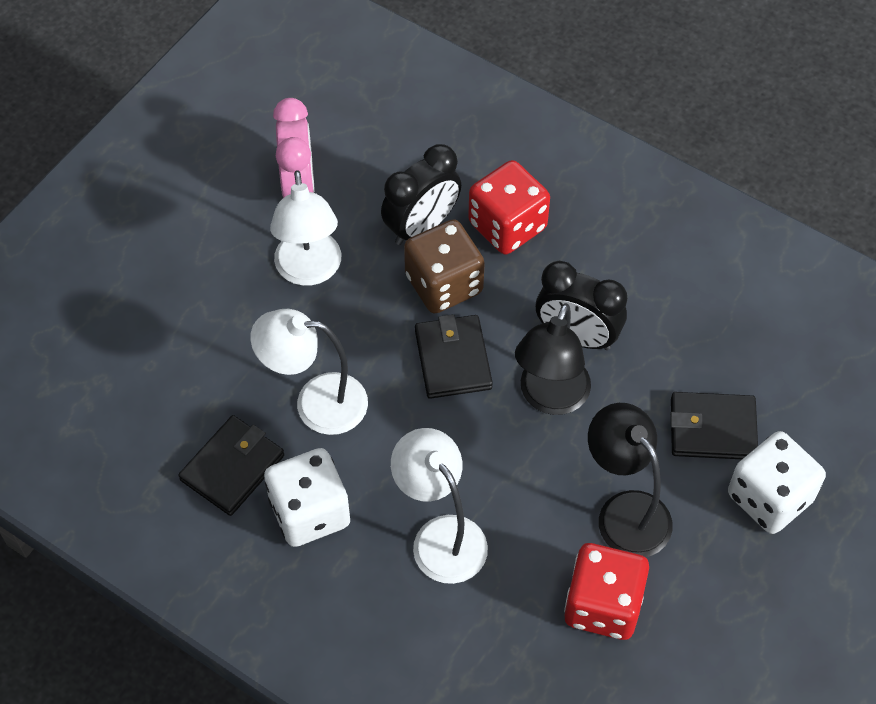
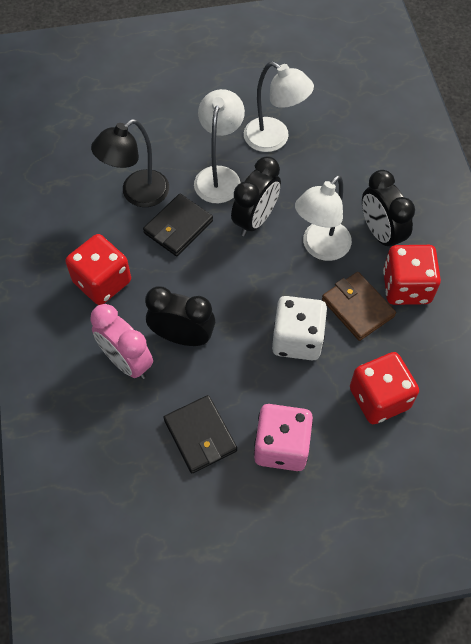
black clock: [381,144,461,245] [536,261,627,350] = 2 -> [145,286,215,346] [231,156,281,236] [362,170,415,248] = 3
black lamp: [515,303,591,415] [588,403,673,557] = 2 -> [91,119,169,207] = 1
black wallet: [178,415,284,516] [415,314,493,399] [670,392,758,459] = 3 -> [143,194,213,256] [164,395,237,473] = 2
brown dice: [404,219,485,314] = 1 -> none = 0
brown wallet: none = 0 -> [322,272,396,341] = 1
pink dice: none = 0 -> [254,404,313,471] = 1
red dice: [468,160,550,255] [564,543,649,640] = 2 -> [65,234,131,305] [350,352,419,424] [383,245,441,305] = 3
white dice: [264,448,350,547] [728,431,826,534] = 2 -> [272,296,327,360] = 1

